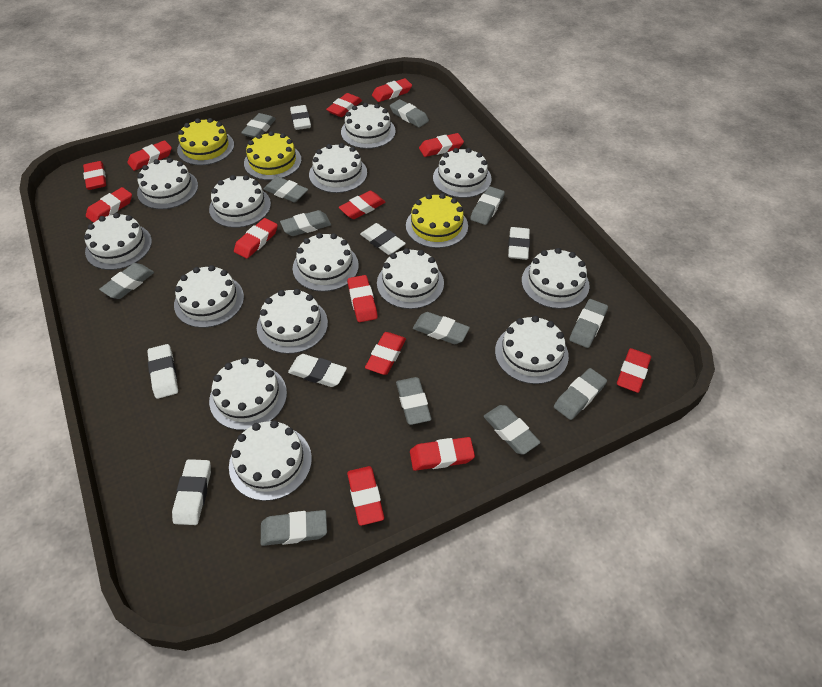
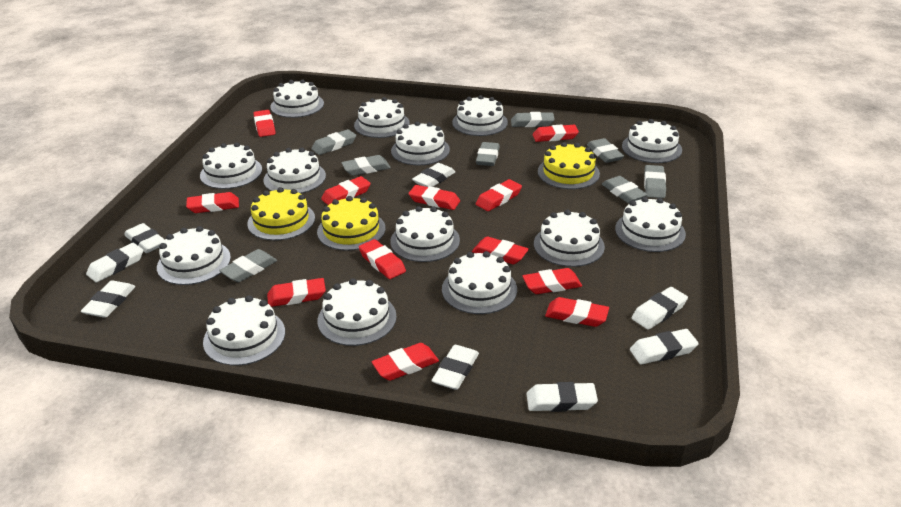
grey eraser: [99,263,154,299] [241,113,276,138] [261,510,327,546] [264,176,308,202] [280,210,331,236] [390,99,429,127] [396,377,432,425] [413,312,470,344] [470,186,505,225] [484,405,541,454] [554,368,607,420] [569,299,608,348] = 12 -> [219,249,277,282] [311,129,356,155] [341,155,391,176] [476,142,500,166] [511,112,555,127] [587,138,624,163] [602,176,648,203] [644,165,666,198] = 8
red eraser: [83,161,106,190] [86,187,132,223] [127,140,172,171] [234,218,278,259] [326,93,362,117] [338,191,386,219] [347,275,378,322] [347,466,384,526] [365,332,406,375] [372,78,412,102] [410,437,475,471] [419,133,464,157] [617,348,651,393] = 13 -> [186,192,239,213] [253,110,276,137] [267,278,326,307] [321,176,371,205] [359,239,406,279] [372,343,439,381] [408,185,460,210] [472,237,529,265] [476,179,522,211] [522,268,582,294] [532,124,579,142] [545,297,609,327] = 12
white eraser: [147,344,178,399] [172,459,211,525] [288,354,347,387] [290,105,311,130] [360,223,406,255] [508,227,530,260] = 6 -> [81,281,135,318] [86,243,143,282] [124,223,165,253] [412,163,455,187] [431,345,479,390] [527,382,598,412] [630,329,699,365] [632,287,688,330] = 8

